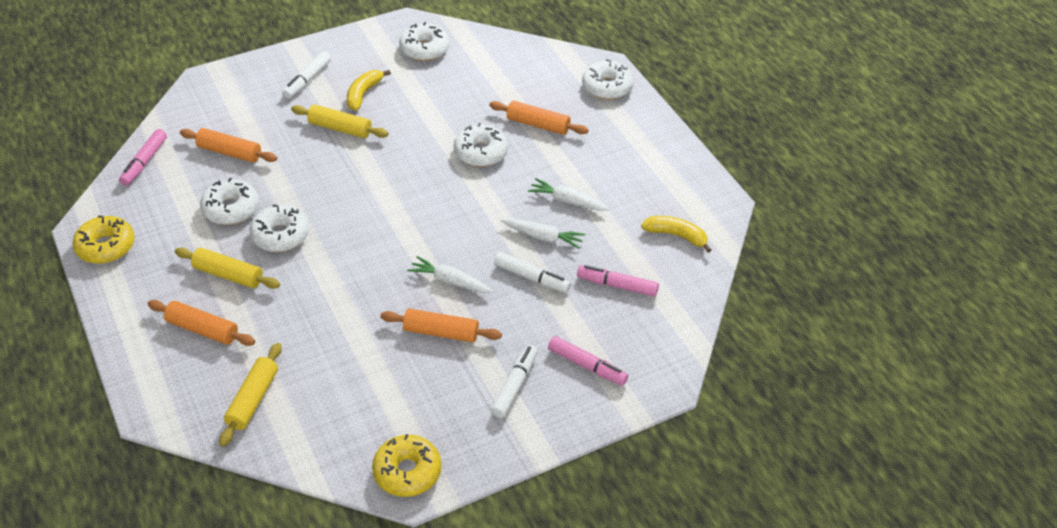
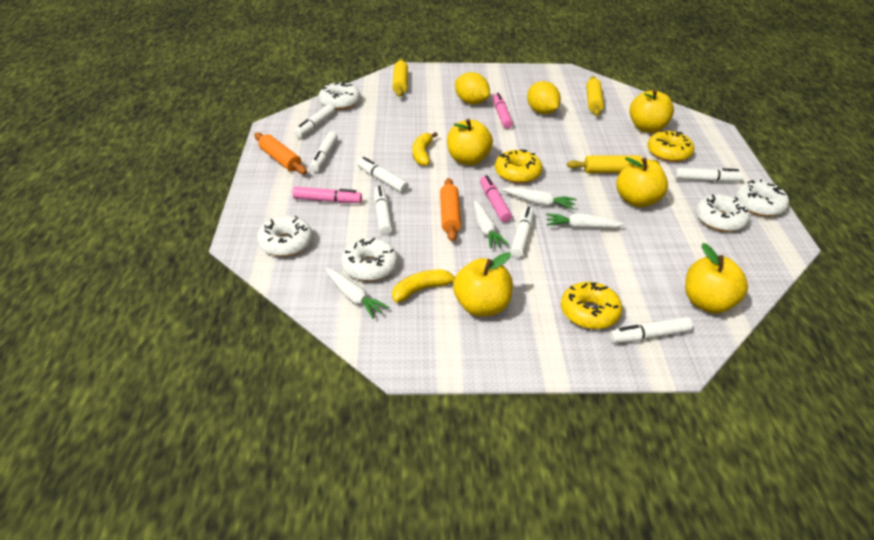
orange rolling pin: [148,300,255,346] [180,128,277,163] [380,308,502,342] [489,101,589,135] = 4 -> [254,132,307,174] [440,178,461,242] = 2
white carrot: [407,256,493,293] [501,218,586,249] [528,178,609,211] = 3 -> [325,268,390,318] [474,200,509,249] [502,187,577,210] [546,213,625,228] = 4
white marker: [282,51,331,99] [491,345,537,418] [494,252,571,293] = 3 -> [294,104,335,138] [310,131,338,172] [357,157,409,193] [374,186,393,235] [510,206,534,258] [610,316,693,343] [675,168,743,182] = 7
yellow apple: none = 0 -> [447,119,493,165] [453,252,513,317] [616,157,668,207] [630,89,674,133] [685,243,748,314] = 5
yellow donut: [73,215,135,264] [372,434,441,497] = 2 -> [495,149,543,183] [561,282,623,329] [647,130,695,162] = 3
yellow lemon: none = 0 -> [455,72,490,104] [527,81,561,114] = 2

